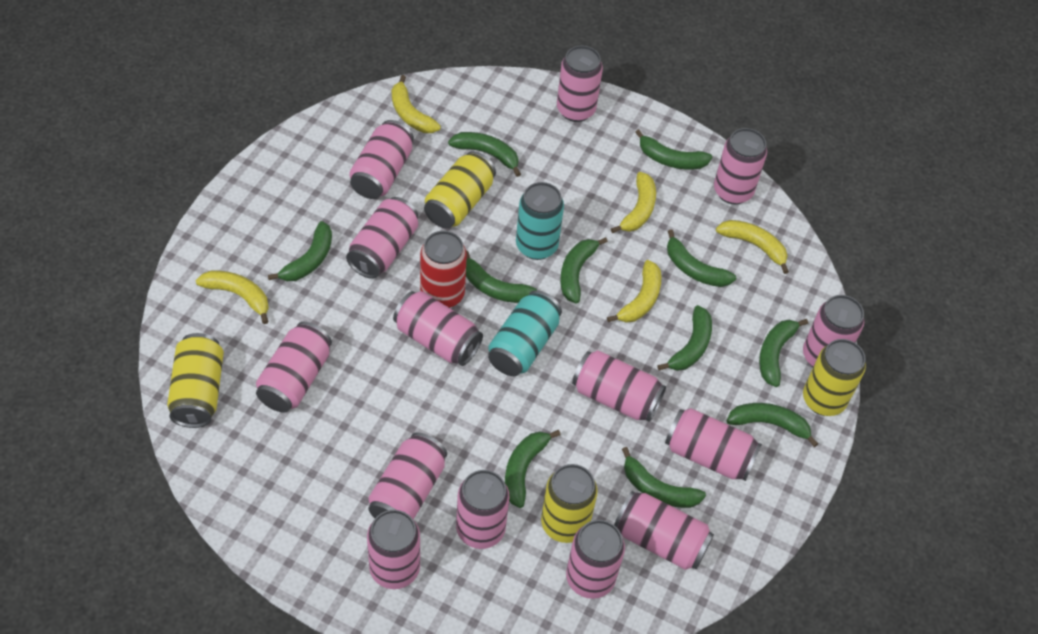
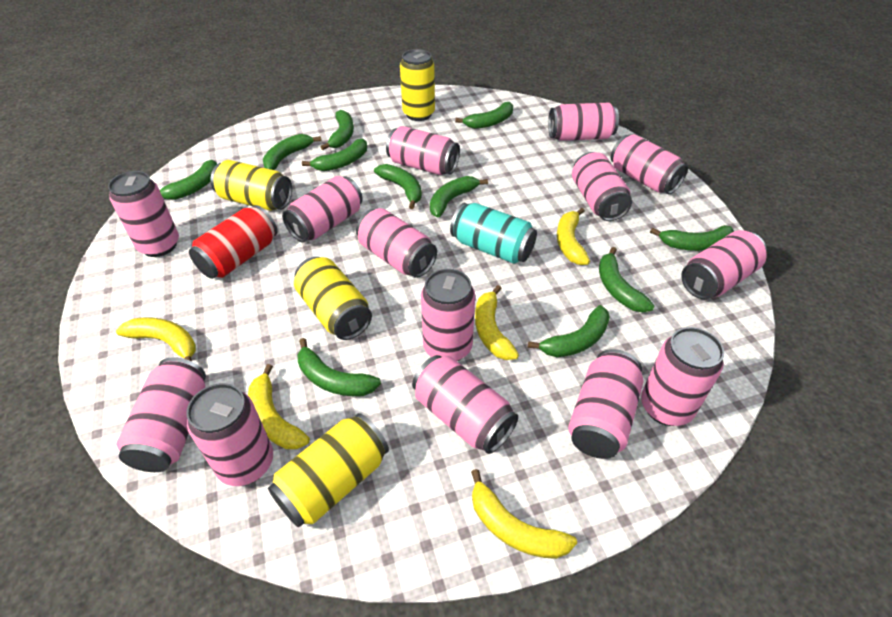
turquoise can: [488,290,562,376] [516,182,564,260] = 2 -> [450,203,537,264] = 1

